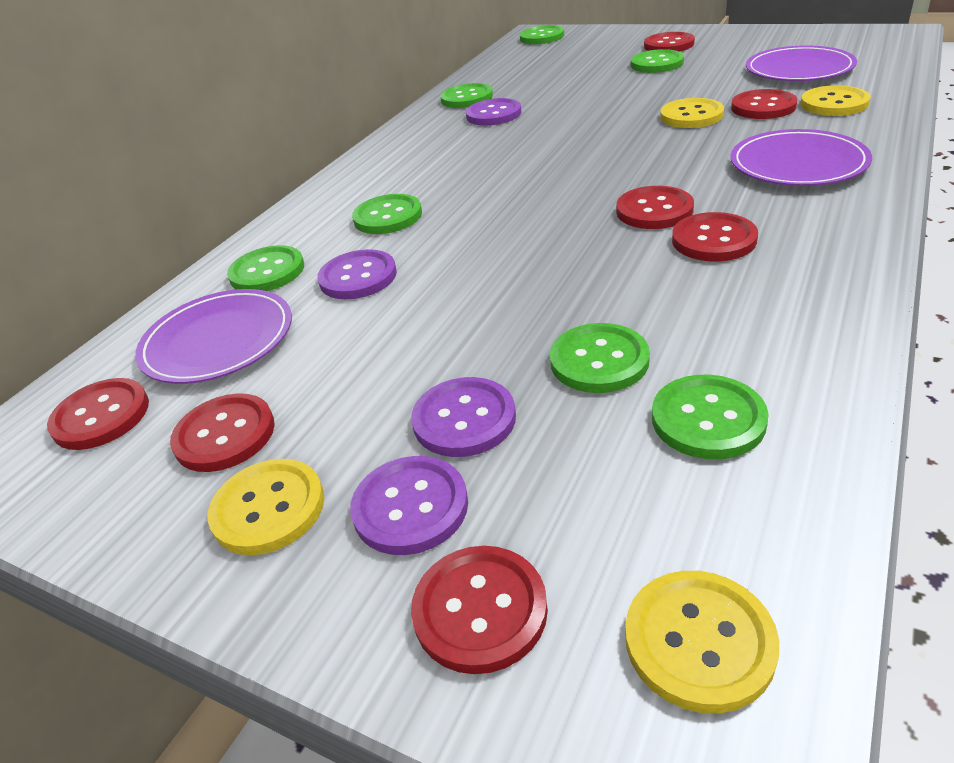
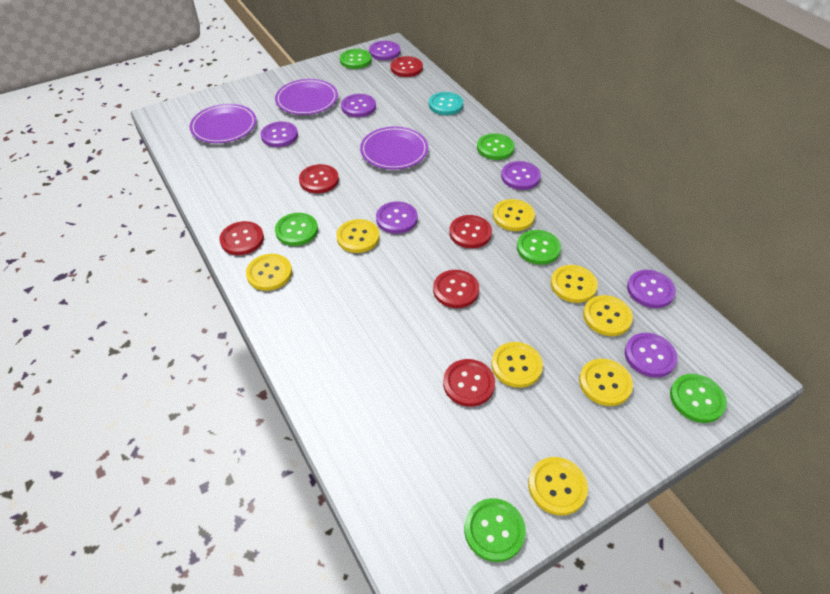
green button: [227,245,304,291] [352,194,422,234] [440,83,493,108] [520,25,564,44] [550,323,650,393] [631,49,684,73] [652,375,769,459] = 7 -> [275,213,318,246] [340,49,372,69] [464,498,526,562] [477,133,515,160] [517,230,561,265] [670,374,727,423] = 6
purple button: [317,249,397,299] [350,456,468,555] [411,377,516,457] [466,98,522,126] = 4 -> [261,121,298,147] [341,94,376,117] [369,41,400,60] [376,201,418,234] [501,161,541,190] [625,333,678,378] [627,270,676,308] = 7
red button: [47,378,149,450] [170,394,275,472] [411,546,548,674] [616,186,694,229] [644,32,695,51] [672,212,758,261] [731,89,797,119] = 7 -> [219,221,264,255] [299,164,339,193] [390,56,423,77] [433,270,479,308] [443,359,495,407] [449,215,492,248] = 6
turquoise button: none = 0 -> [429,92,463,115] = 1
yellow button: [207,459,324,555] [625,571,779,713] [660,98,724,128] [800,85,871,116] = 4 -> [246,254,292,291] [336,219,380,253] [491,342,543,388] [493,199,535,231] [528,457,588,516] [551,265,598,303] [579,359,633,406] [583,295,633,336] = 8

